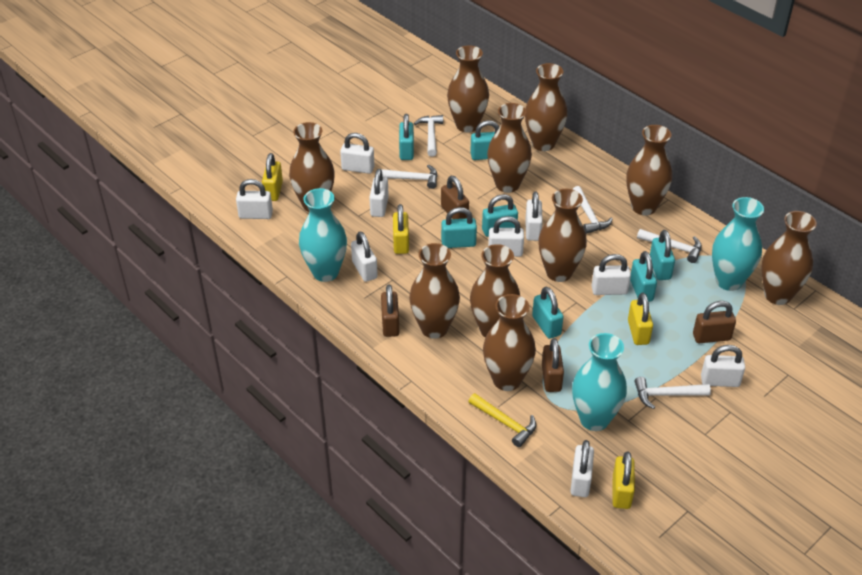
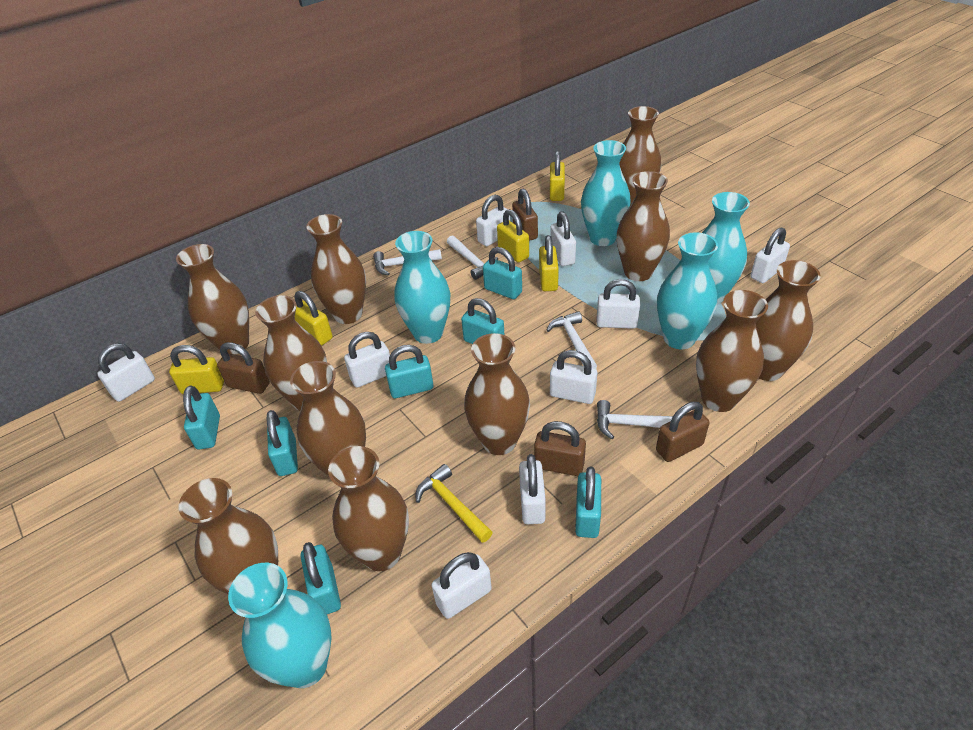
brown vase: [289,122,335,212] [409,243,460,339] [447,45,489,133] [470,244,520,338] [483,294,536,391] [487,103,532,193] [525,63,568,151] [538,189,587,282] [626,125,672,215] [761,211,817,305] = 10 -> [176,244,249,355] [178,478,278,594] [255,295,327,411] [290,361,366,478] [306,214,366,324] [328,446,409,571] [464,333,530,455] [617,171,670,281] [619,106,661,205] [696,290,768,412] [756,260,821,381] = 11
turquoise vase: [299,188,347,282] [572,333,627,431] [712,197,764,291] = 3 -> [228,563,331,688] [394,231,450,344] [581,140,631,246] [657,232,718,349] [702,192,750,305] = 5
white hammer: [381,165,437,189] [414,115,443,157] [573,186,613,234] [635,377,711,409] [637,229,702,263] = 5 -> [373,249,442,276] [447,236,498,280] [546,311,597,369] [597,400,673,439] = 4
yellow padlock: [262,153,283,201] [393,204,409,254] [613,451,635,509] [628,293,653,345] = 4 -> [169,345,224,394] [294,291,333,346] [497,209,529,263] [539,235,559,291] [550,151,565,201] = 5

